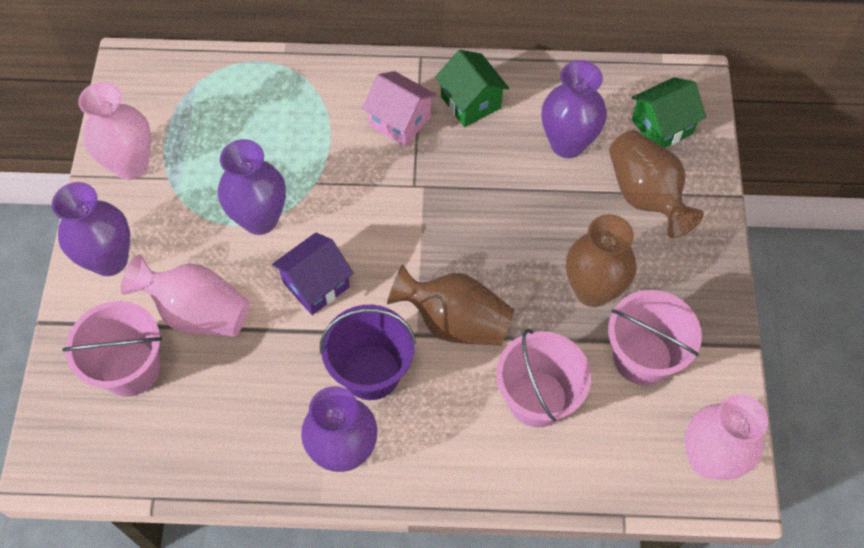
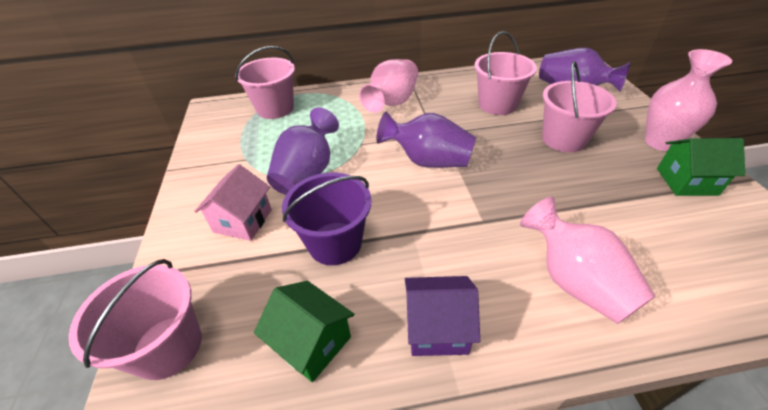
brown vase: [387,264,515,346] [566,214,637,307] [609,130,704,238] = 3 -> none = 0
pink bucket: [62,301,162,397] [496,329,591,427] [608,290,702,385] = 3 -> [69,259,202,380] [235,46,295,119] [474,31,537,115] [542,61,617,152] = 4
purple vase: [52,182,130,276] [218,139,286,235] [301,386,377,472] [542,60,607,158] = 4 -> [267,107,339,195] [376,111,476,168] [539,48,630,92] = 3

